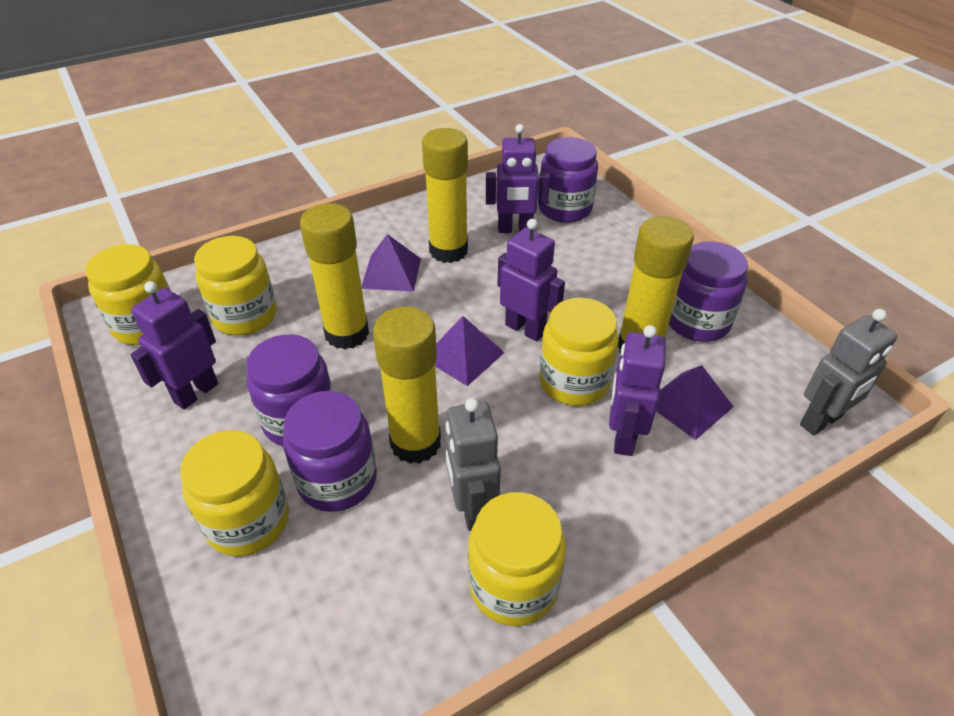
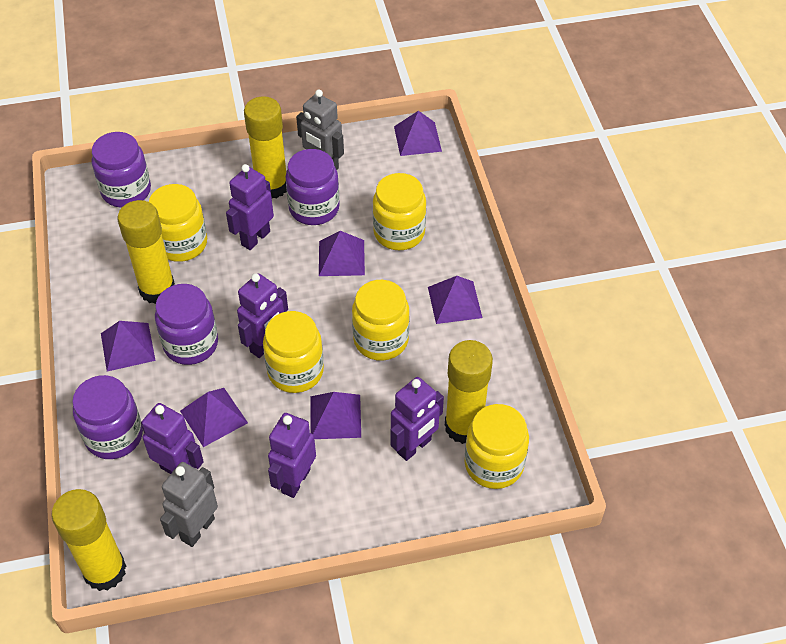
purple pyramid: [362,234,421,292] [435,316,505,386] [656,365,734,440] = 3 -> [101,321,156,371] [180,388,248,447] [310,392,361,439] [319,231,365,276] [394,111,442,156] [428,276,482,324] = 6
purple robot: [130,281,218,410] [486,124,550,233] [497,219,565,341] [609,325,666,456] = 4 -> [141,403,204,474] [226,164,274,250] [237,273,288,358] [268,413,316,498] [391,377,444,461] = 5

